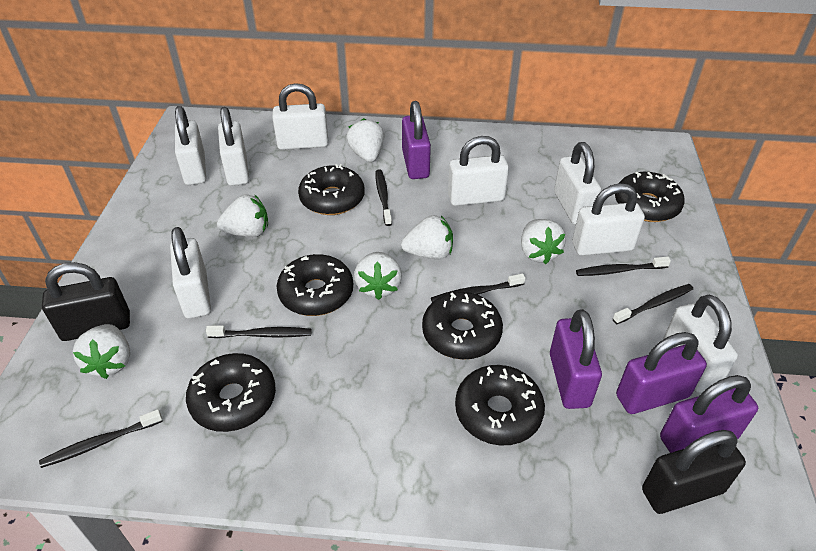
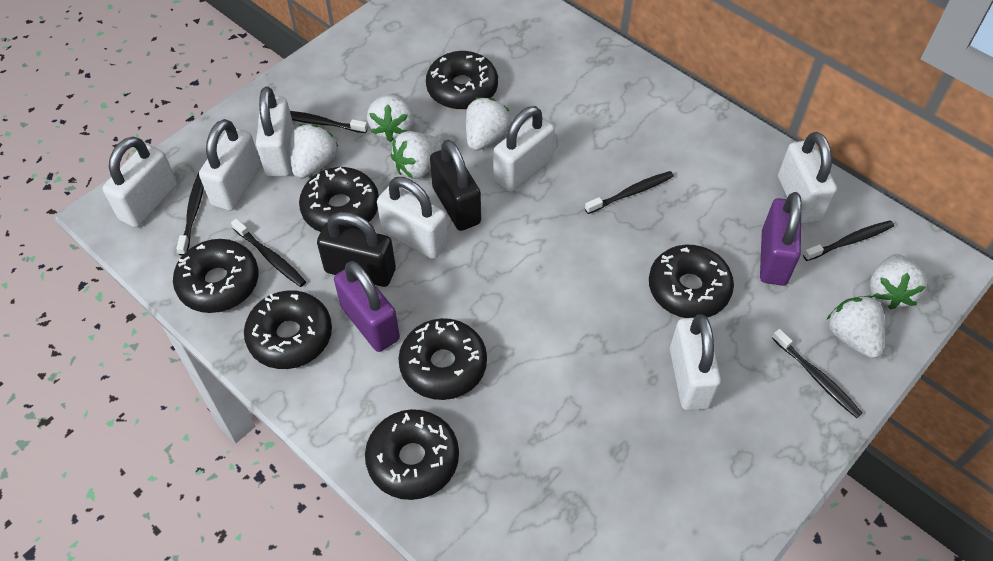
black donut: [186,353,276,432] [277,254,353,316] [298,164,364,215] [422,292,503,360] [455,365,545,446] [615,172,685,222] = 6 -> [173,239,259,313] [244,290,332,369] [299,167,379,232] [365,409,459,500] [398,318,487,400] [426,51,498,110] [649,245,734,318] = 7
purple padlock: [402,101,431,179] [550,309,602,409] [616,332,707,414] [660,375,758,453] = 4 -> [334,261,400,352] [760,192,802,286] = 2
white padlock: [170,227,211,319] [175,106,206,185] [218,107,249,186] [272,83,328,150] [448,136,509,206] [554,142,601,225] [572,183,645,256] [663,295,738,393] = 8 -> [102,137,177,227] [199,119,261,211] [256,87,295,177] [377,177,448,259] [493,106,555,192] [670,315,721,411] [778,132,837,224] = 7

